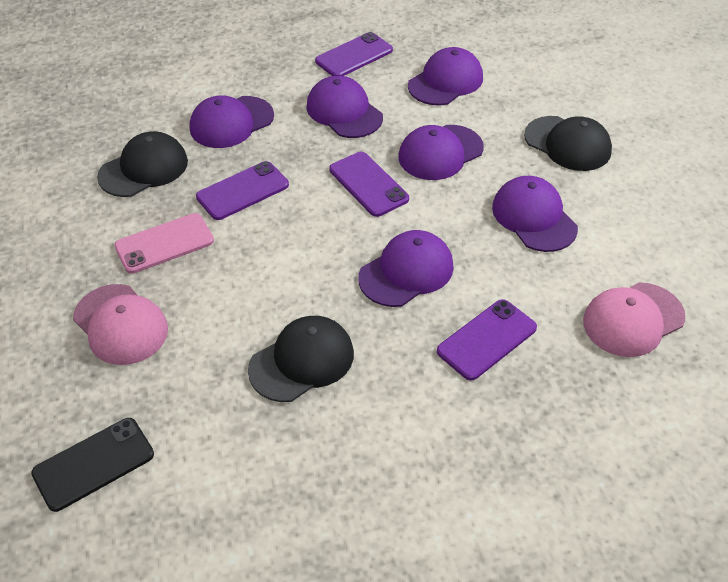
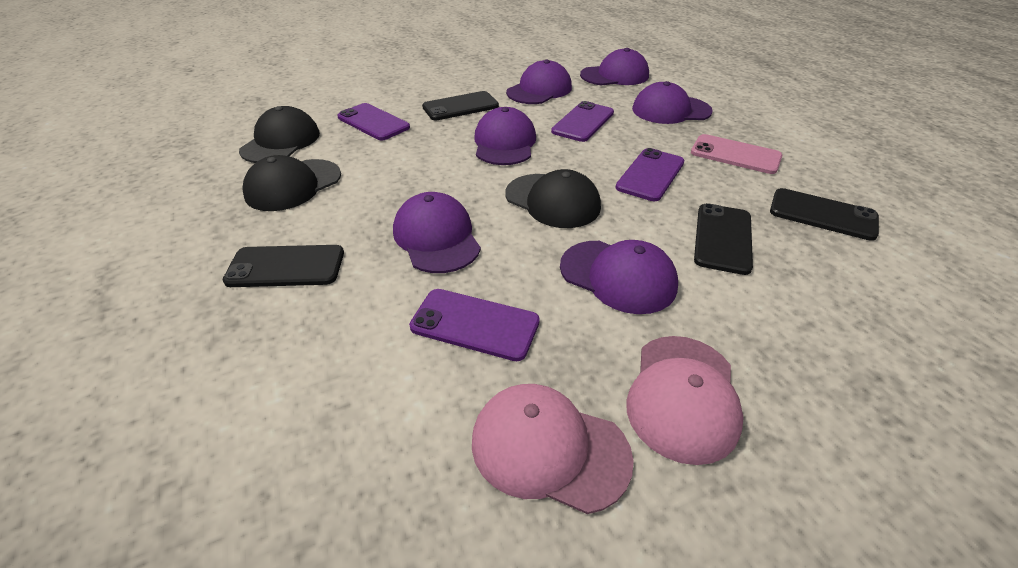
black phone: [31,418,154,512] = 1 -> [223,245,344,287] [422,91,499,120] [694,203,753,275] [770,188,879,241] = 4

